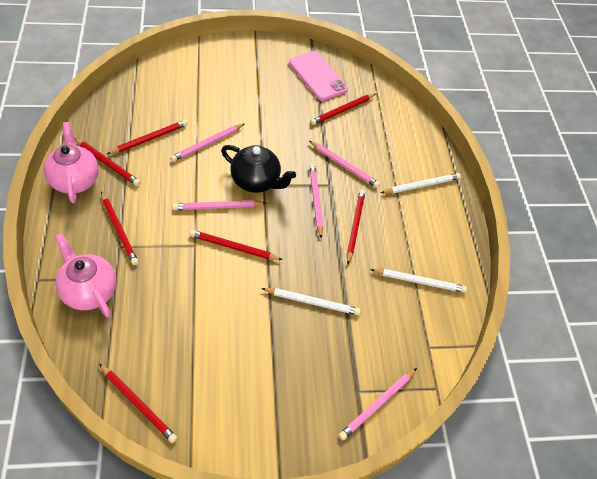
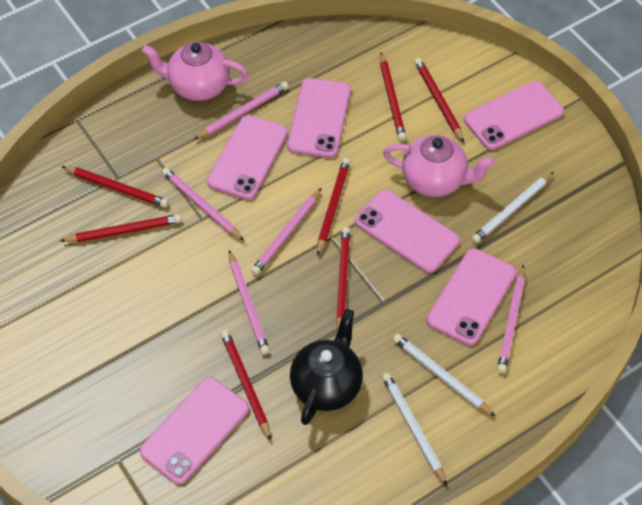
pink phone: [289,51,348,101] = 1 -> [140,377,249,484] [207,115,288,200] [287,78,351,158] [355,189,460,273] [427,248,516,346] [464,81,564,150] = 6

